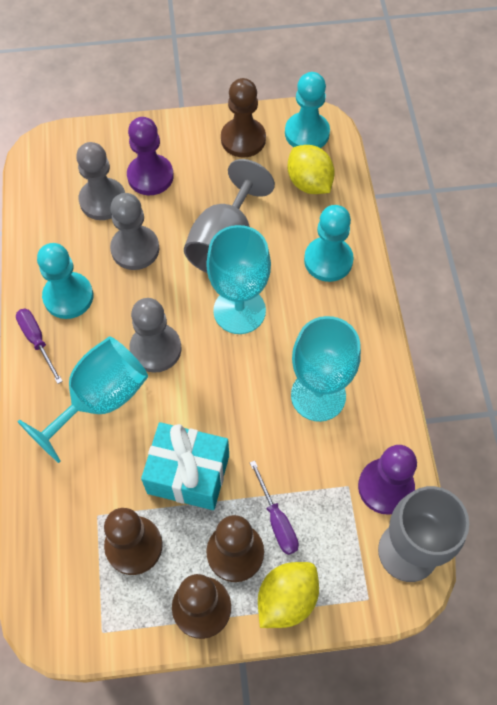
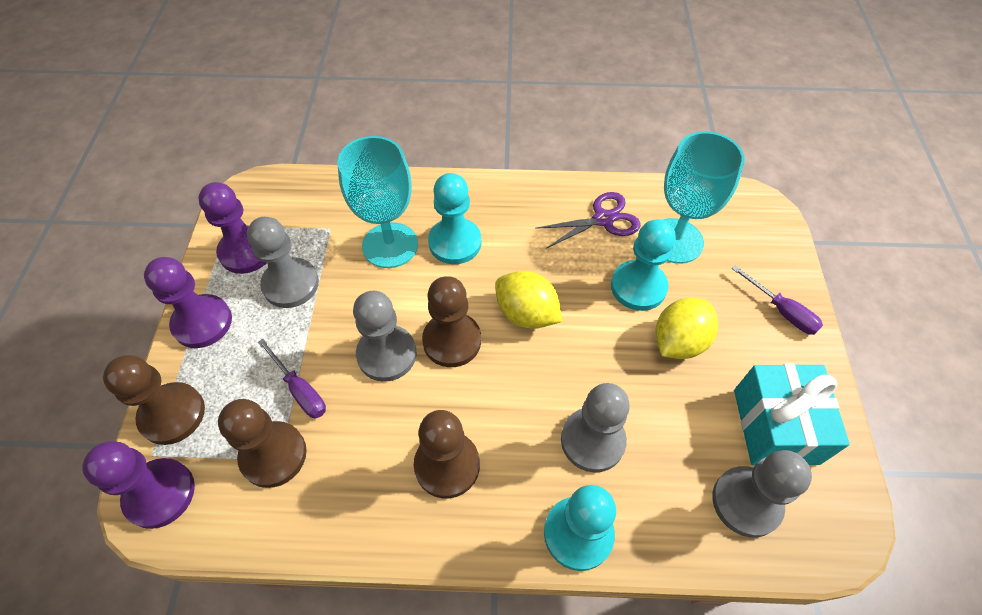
grey goblet: [184,159,275,273] [378,486,469,582] = 2 -> none = 0
grey pawn: [76,142,125,220] [110,193,160,270] [129,298,182,373] = 3 -> [247,217,319,308] [353,291,417,382] [561,383,630,473] [712,450,812,537] = 4
purple pawn: [127,117,174,195] [358,445,417,515] = 2 -> [82,441,195,529] [144,257,232,348] [198,182,267,274] = 3
purple scissors: none = 0 -> [535,192,641,249] = 1
turquoise goblet: [18,337,148,463] [206,225,271,334] [291,316,361,422] = 3 -> [337,136,418,268] [662,131,745,264] = 2

